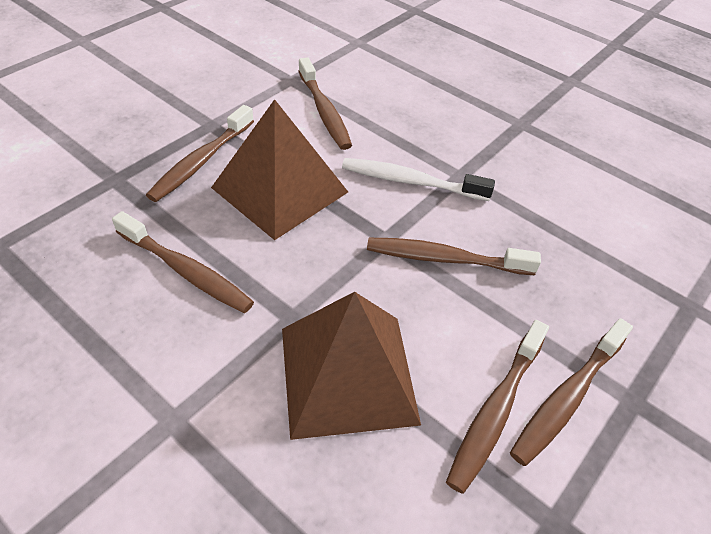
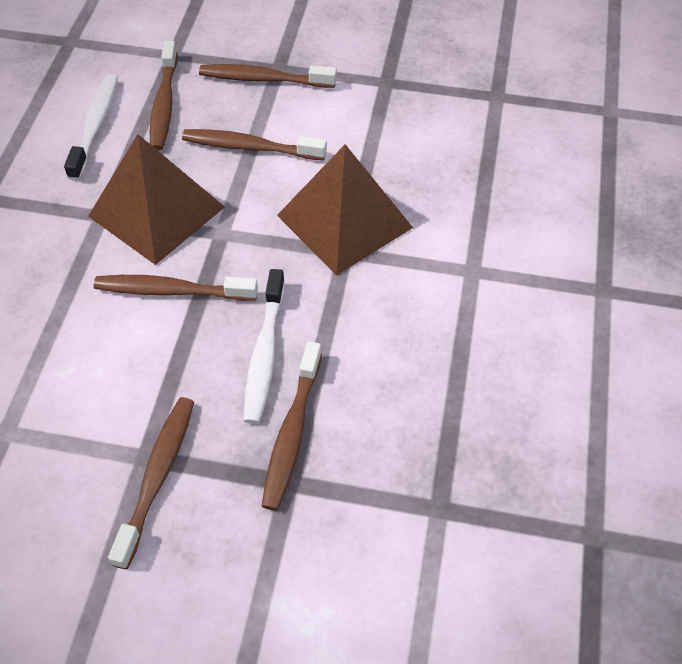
white toothbrush: [342,158,495,201] = 1 -> [64,74,118,181] [243,269,285,424] = 2

